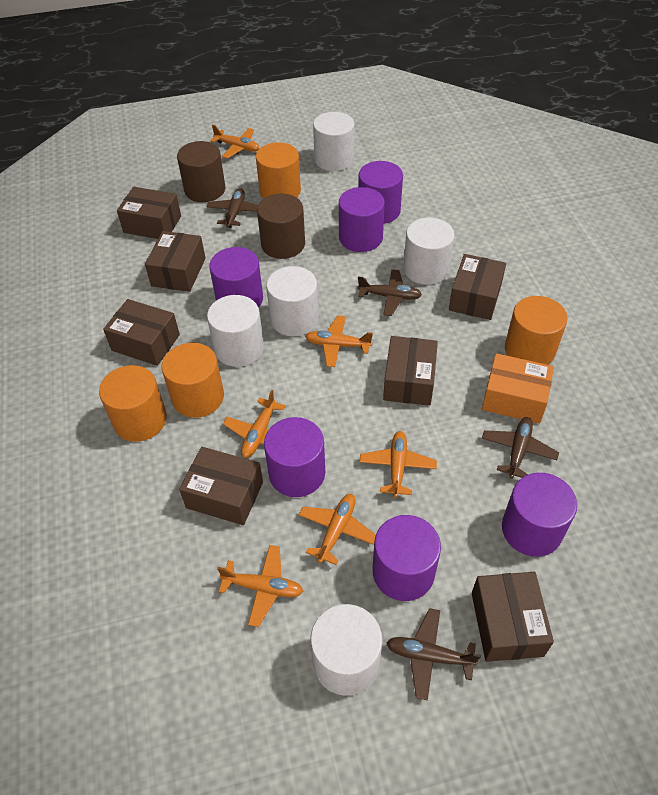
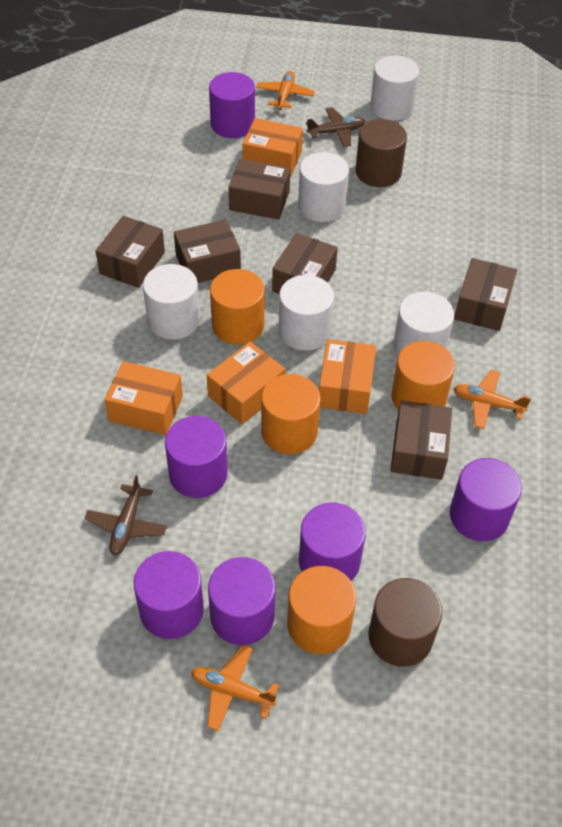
brown box: [103,299,180,366] [117,187,181,239] [145,231,206,292] [179,447,263,525] [383,336,438,406] [449,254,506,320] [472,572,554,662] = 7 -> [96,216,165,288] [174,219,241,283] [229,159,290,220] [272,233,338,294] [390,401,452,480] [454,258,517,331] = 6
brown plane: [206,188,258,228] [357,269,422,316] [387,608,481,701] [482,417,559,478] = 4 -> [84,475,167,555] [306,107,365,147] = 2
orange box: [482,353,554,424] = 1 -> [104,361,183,435] [207,342,285,424] [242,118,303,177] [319,339,376,414] = 4
orange plane: [210,125,260,159] [217,545,303,627] [223,390,286,458] [299,494,376,565] [305,315,373,367] [359,431,437,498] = 6 -> [191,645,279,731] [256,71,315,110] [453,370,531,429] = 3

